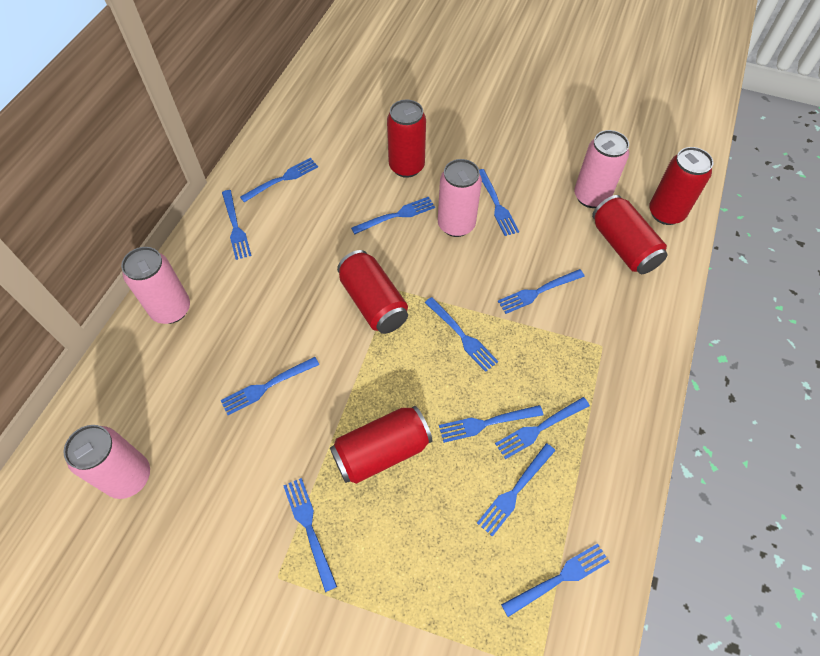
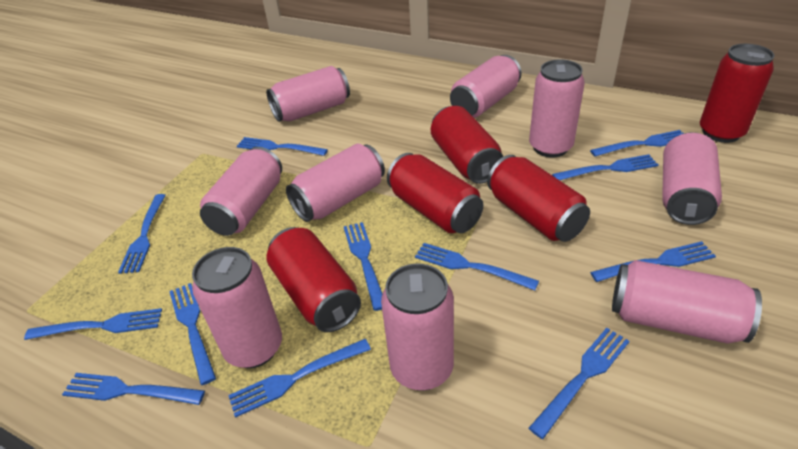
pink can: [64,425,150,499] [121,247,190,324] [438,159,482,237] [574,130,629,208] = 4 -> [192,247,282,368] [200,147,282,236] [266,66,350,122] [286,144,385,222] [381,264,454,391] [450,55,522,118] [529,59,585,158] [612,260,762,344] [662,132,722,225] = 9

